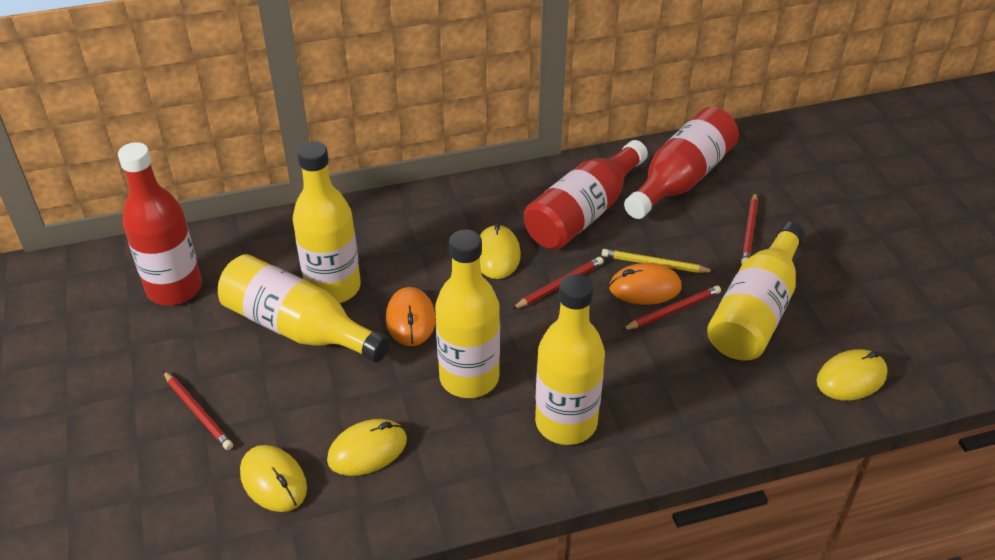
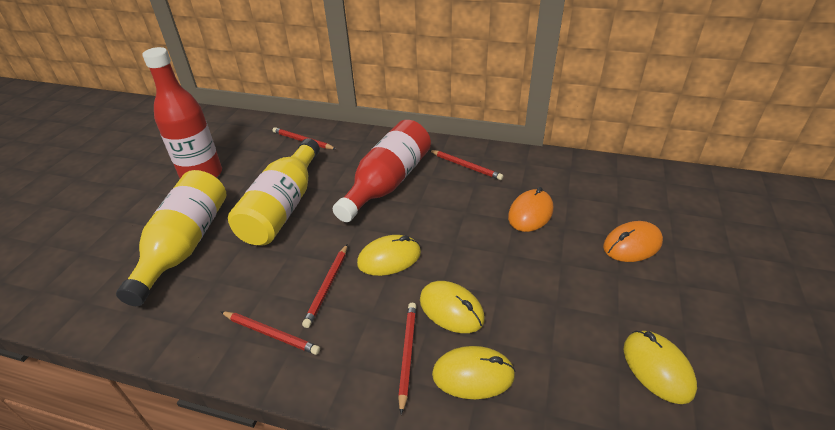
red bottle: [118,142,202,305] [524,140,648,250] [624,107,739,219] = 3 -> [142,47,222,178] [333,120,431,222] = 2
red pencil: [163,371,233,450] [512,257,604,309] [622,286,721,330] [741,192,758,264] = 4 -> [221,311,320,355] [273,127,336,149] [302,244,347,328] [398,303,416,415] [429,150,503,180] = 5
yellow bottle: [218,254,390,363] [292,141,361,303] [435,229,500,398] [535,274,605,445] [707,222,805,361] = 5 -> [116,170,226,306] [228,138,320,245] = 2
yellow pencil: [602,249,715,273] = 1 -> none = 0

